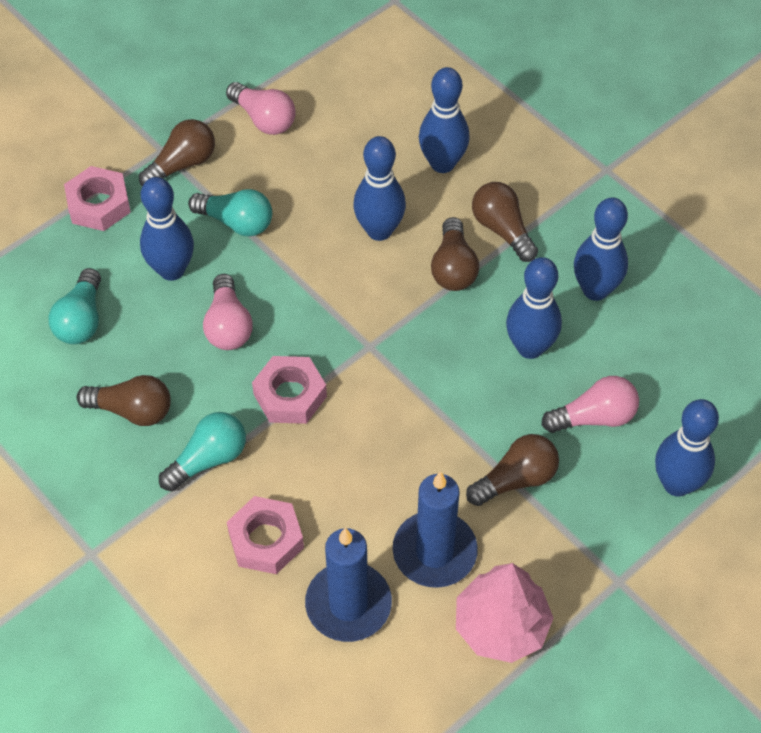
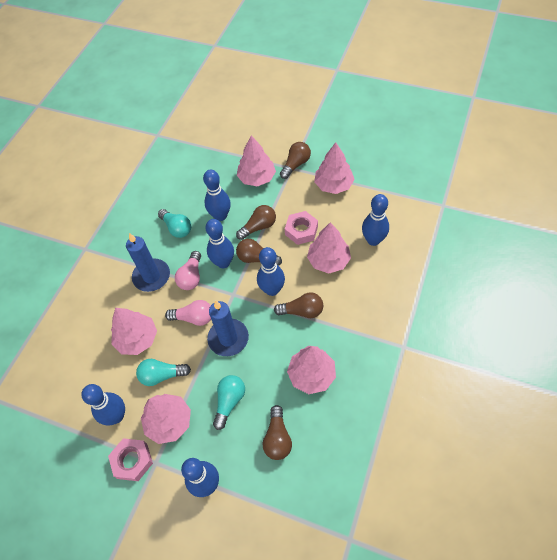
pink light bulb: [203,274,253,350] [226,82,296,135] [542,376,639,433] = 3 -> [165,300,211,326] [175,251,201,290] = 2
pink nut: [64,166,131,231] [227,496,304,574] [252,356,327,424] = 3 -> [108,438,153,481] [285,211,318,245] = 2
pink tree: [456,563,554,663] = 1 -> [111,308,157,355] [141,394,191,444] [237,135,276,187] [287,346,336,394] [307,222,351,274] [314,142,355,194] = 6

